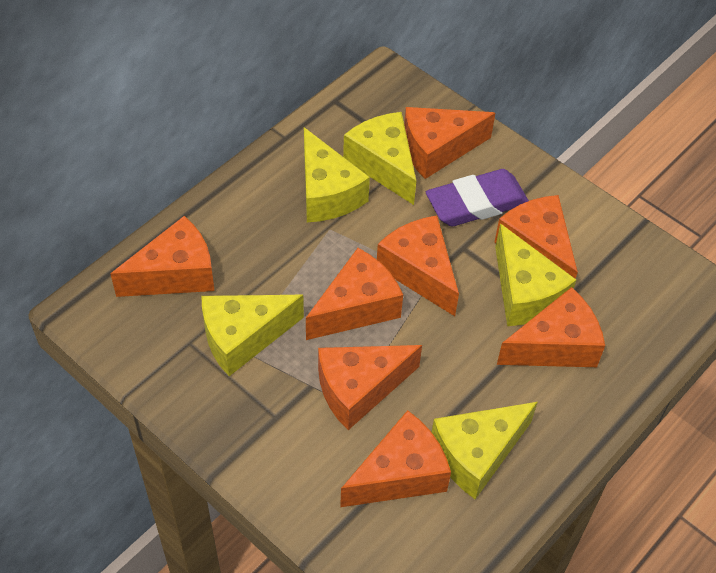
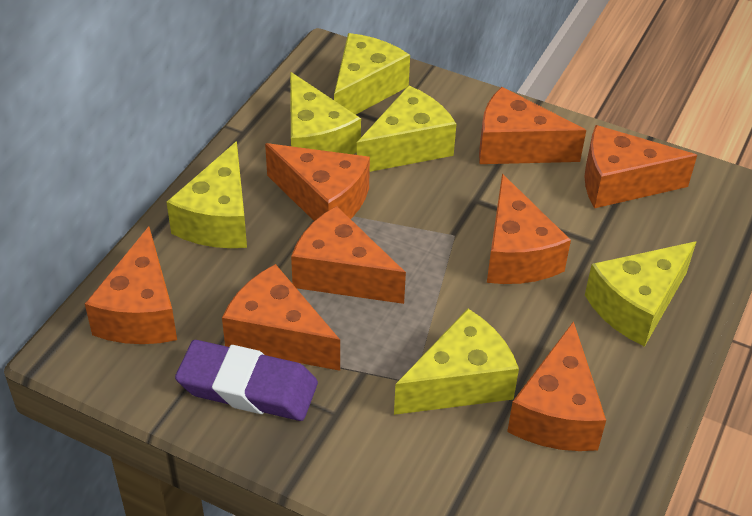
yellow cheese: [201,295,304,376] [304,127,370,222] [343,112,416,205] [432,402,538,499] [495,224,576,326] = 5 -> [167,141,247,248] [290,72,361,154] [334,33,410,115] [357,85,456,172] [394,309,519,415] [585,242,696,347] = 6

